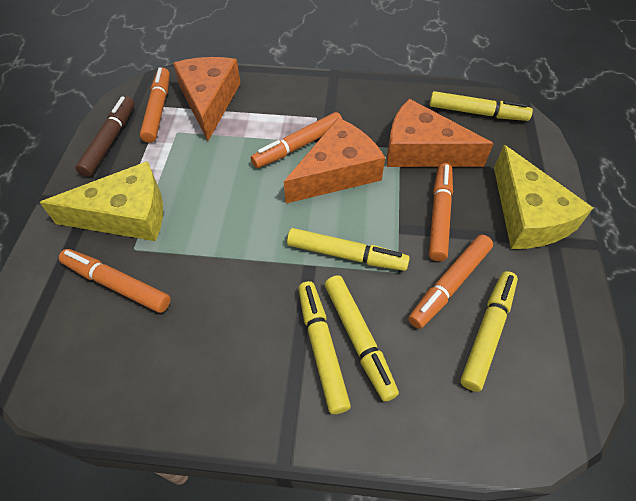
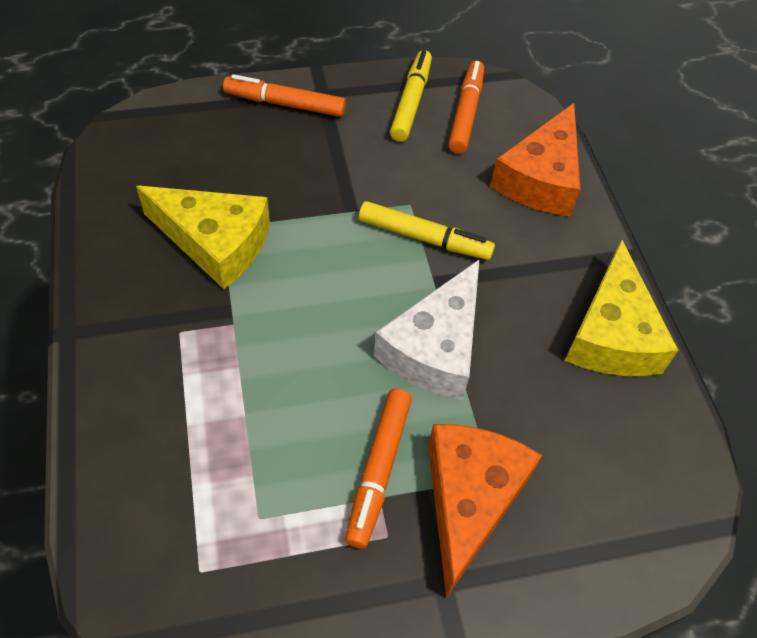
brown marker: [75,96,135,177] = 1 -> none = 0
orange cheese: [173,57,240,141] [284,118,385,203] [387,99,493,167] = 3 -> [428,424,542,598] [490,103,581,216] = 2
orange marker: [59,249,171,313] [140,67,170,143] [251,112,343,168] [408,235,493,329] [429,163,453,261] = 5 -> [223,74,346,117] [345,389,412,549] [448,61,484,154] = 3
white cheese: none = 0 -> [374,259,480,400] = 1
yellow marker: [287,228,410,271] [298,281,351,414] [325,275,399,402] [430,91,533,121] [461,271,518,392] = 5 -> [359,201,495,260] [390,50,432,142] = 2

